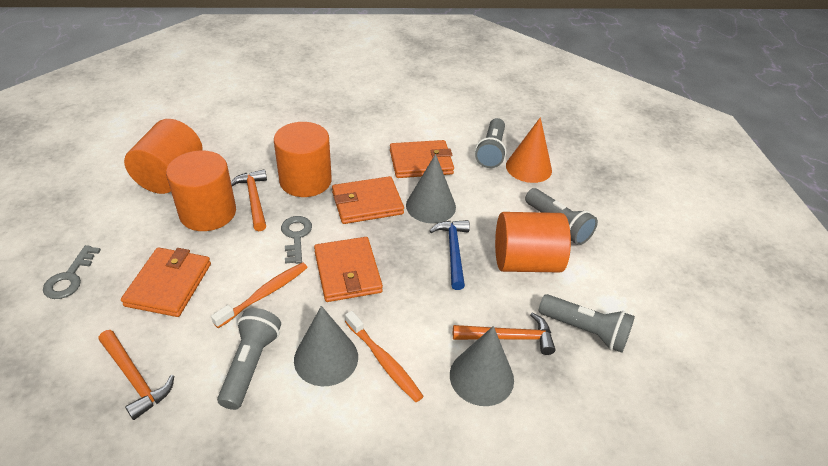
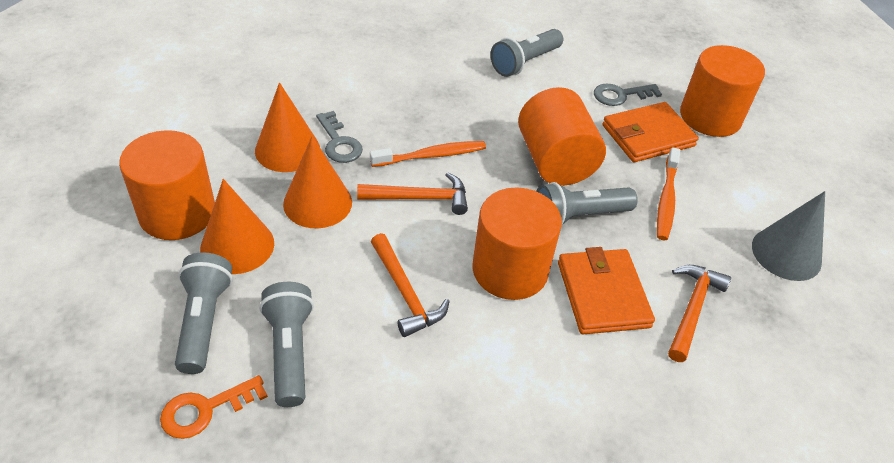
blue hammer: [430,220,470,290] = 1 -> none = 0
grey cone: [294,306,358,386] [406,154,456,223] [450,326,514,406] = 3 -> [752,191,825,281] = 1
orange cone: [506,117,552,183] = 1 -> [200,179,274,274] [255,82,320,172] [283,136,352,228] = 3
orange key: none = 0 -> [160,375,268,439] = 1
orange wallet: [121,247,211,317] [314,237,383,302] [332,176,404,224] [390,140,454,178] = 4 -> [558,247,655,334] [602,102,699,162] = 2

